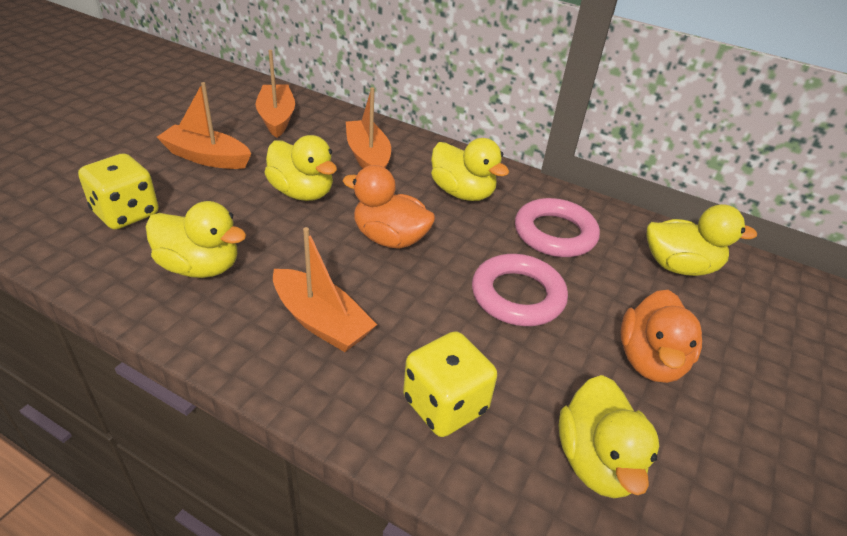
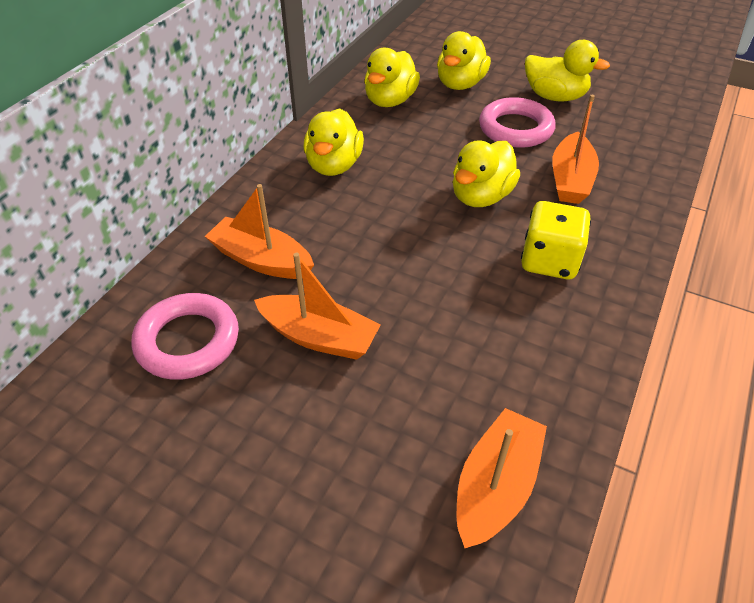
orange duck: [343,165,435,249] [621,290,702,383] = 2 -> none = 0
yellow dice: [78,153,159,230] [403,331,497,437] = 2 -> [521,201,591,279] = 1

